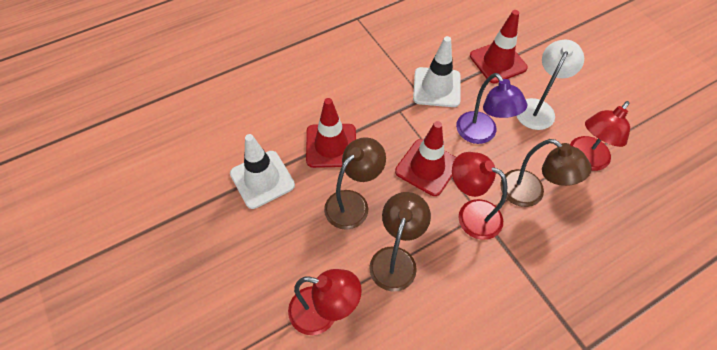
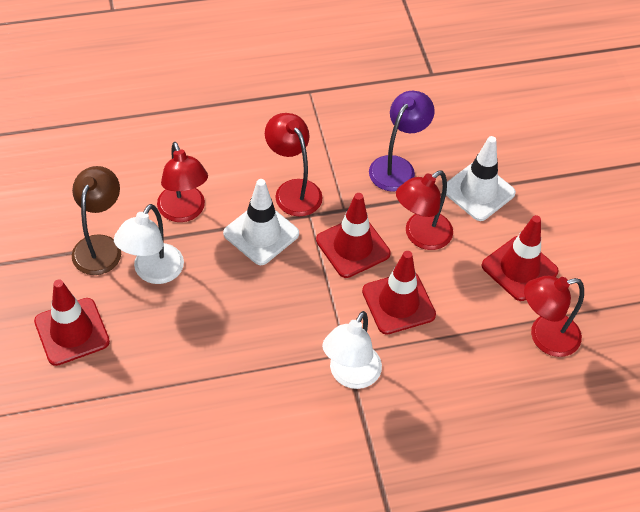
brown lamp: [324,137,386,230] [369,192,431,292] [500,139,592,207] = 3 -> [72,166,121,275] = 1
red lamp: [288,269,362,335] [452,152,507,240] [570,101,630,171] = 3 -> [157,142,208,222] [265,113,323,216] [396,170,453,250] [524,276,584,357] = 4
red traffic cone: [306,98,356,168] [395,121,456,196] [470,10,528,83] = 3 -> [34,279,110,366] [316,193,391,278] [362,251,436,335] [481,215,559,301] = 4
white lamp: [517,40,584,130] = 1 -> [114,204,184,284] [322,311,382,389] = 2

